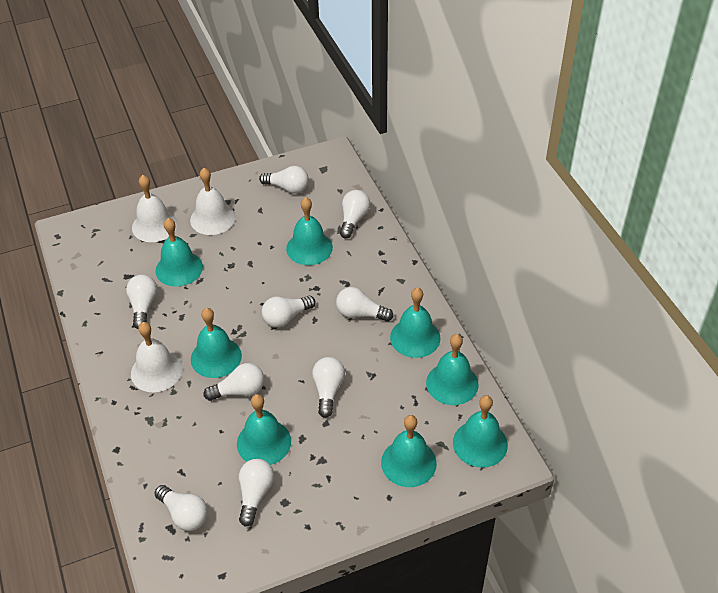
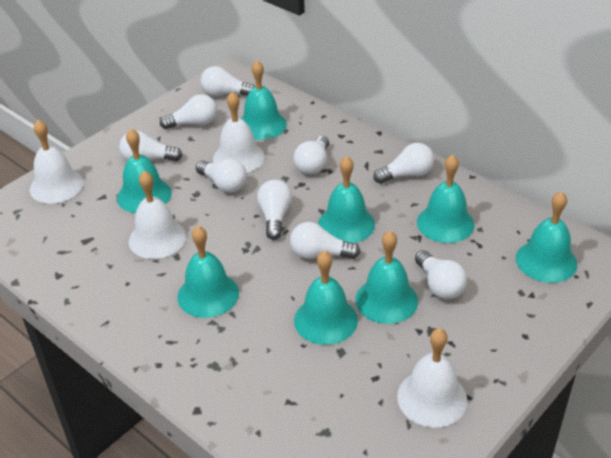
white bell: [131,322,183,392] [132,175,178,242] [190,168,235,235] = 3 -> [30,120,84,203] [129,171,186,259] [213,92,265,173] [397,328,468,428] = 4

